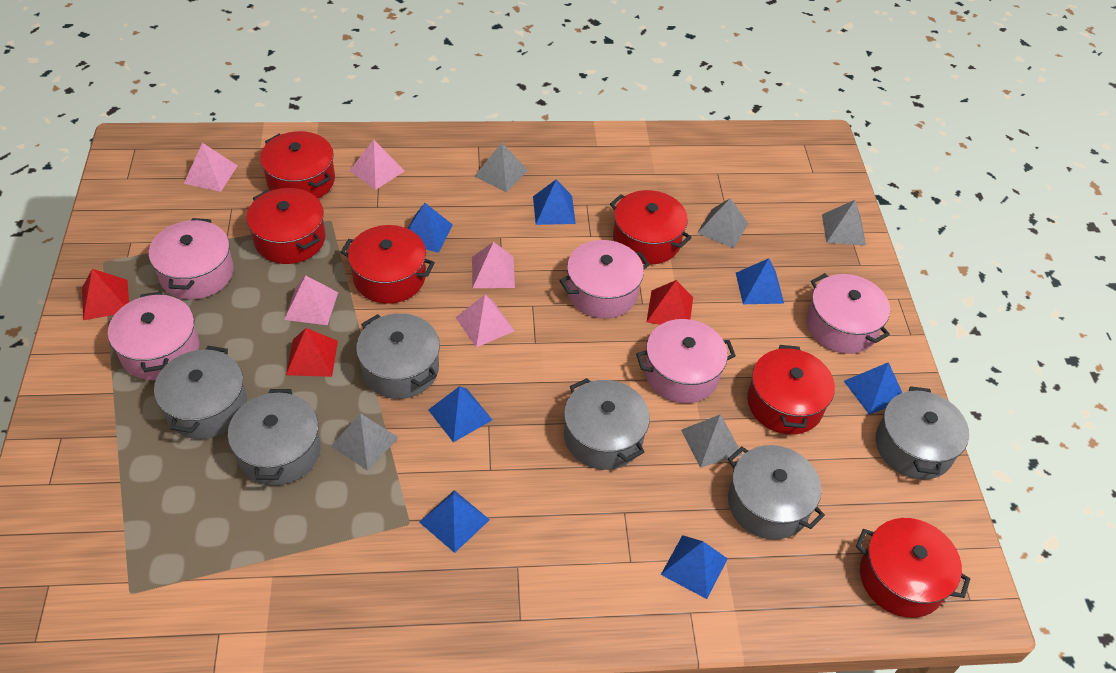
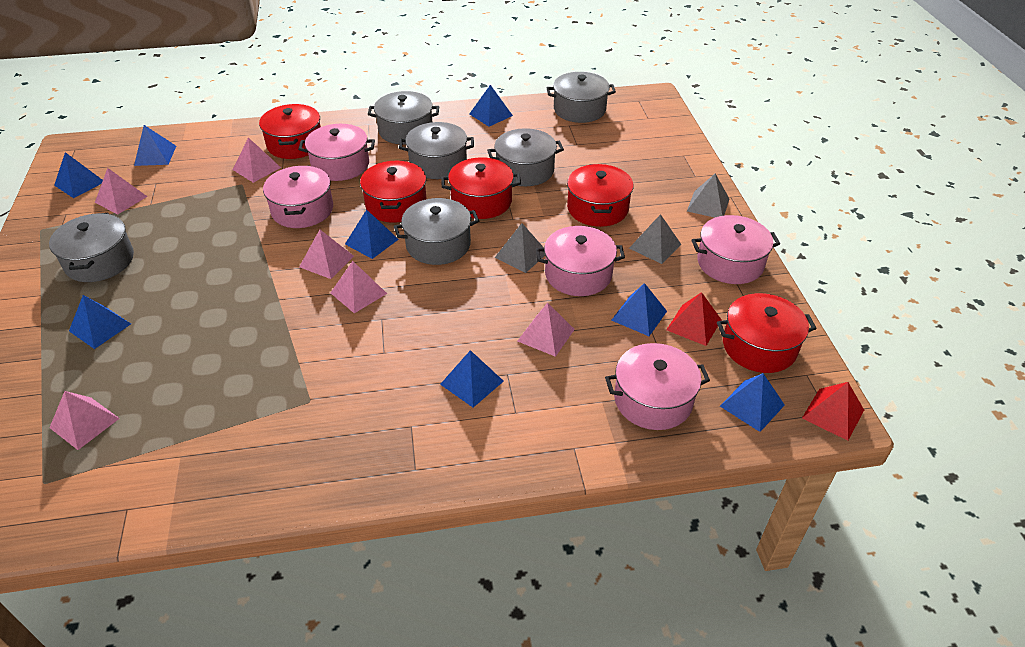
blue pyramid: [408,203,453,253] [419,490,490,553] [428,386,492,442] [533,179,576,225] [661,535,728,599] [736,258,784,304] [844,362,902,415] = 7 -> [54,152,103,198] [69,295,131,349] [134,125,176,166] [345,210,399,259] [440,350,504,407] [469,85,513,127] [611,283,667,336] [720,373,785,432] = 8
grey pyramid: [331,413,399,471] [474,143,528,192] [681,415,743,468] [697,198,748,248] [822,200,866,246] = 5 -> [495,223,545,273] [629,214,682,264] [687,174,729,218] = 3
pink pyramid: [184,143,238,192] [284,275,338,325] [349,140,404,190] [456,294,514,348] [472,242,515,288] = 5 -> [49,391,120,450] [95,168,148,215] [233,137,281,183] [299,229,354,279] [331,261,387,313] [518,303,575,357] = 6
red pot: [246,188,326,264] [260,131,335,199] [341,225,435,304] [610,190,692,265] [747,345,835,435] [856,518,970,618] = 6 -> [259,104,321,159] [360,161,427,223] [441,157,521,219] [567,164,633,227] [717,293,817,373] = 5
red pyramid: [82,269,129,320] [286,328,338,377] [647,280,693,325] = 3 -> [666,292,722,346] [802,382,864,441] = 2

